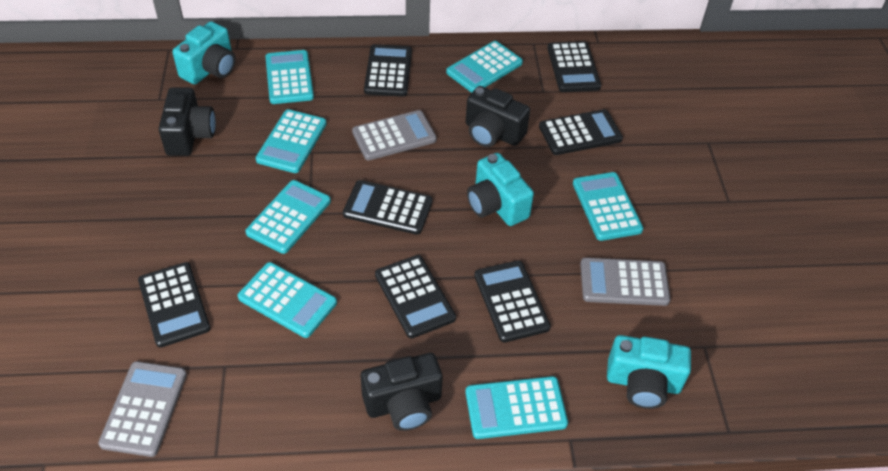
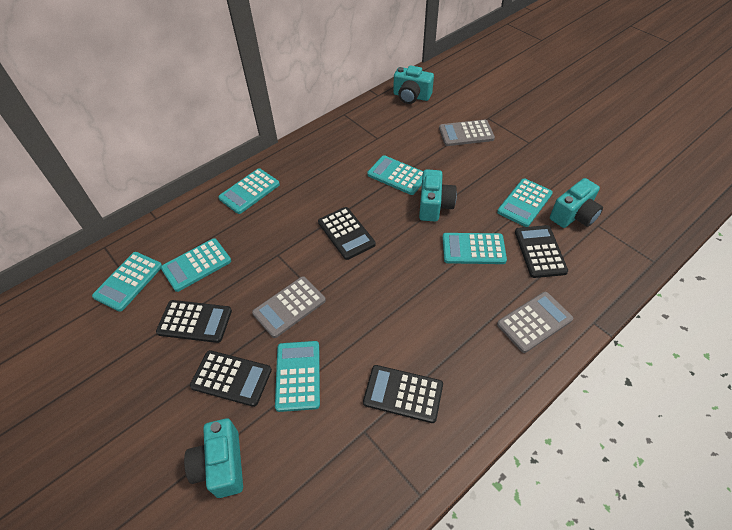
black calculator: [138,262,211,348] [343,180,432,235] [364,44,412,97] [375,255,456,338] [474,260,551,342] [539,109,623,155] [547,41,601,92] = 7 -> [156,300,232,343] [190,350,272,407] [318,207,376,260] [363,365,443,423] [515,225,568,278] = 5
black camera: [159,87,216,156] [361,353,443,431] [466,86,530,147] = 3 -> none = 0
turquoise camera: [172,21,236,84] [467,153,534,226] [607,335,691,409] = 3 -> [184,419,243,498] [393,65,434,104] [419,169,457,222] [550,178,603,228] = 4

